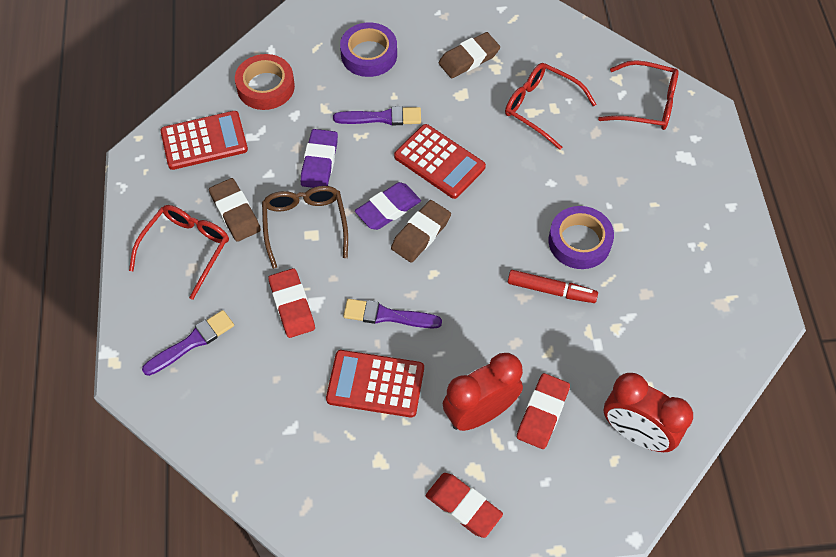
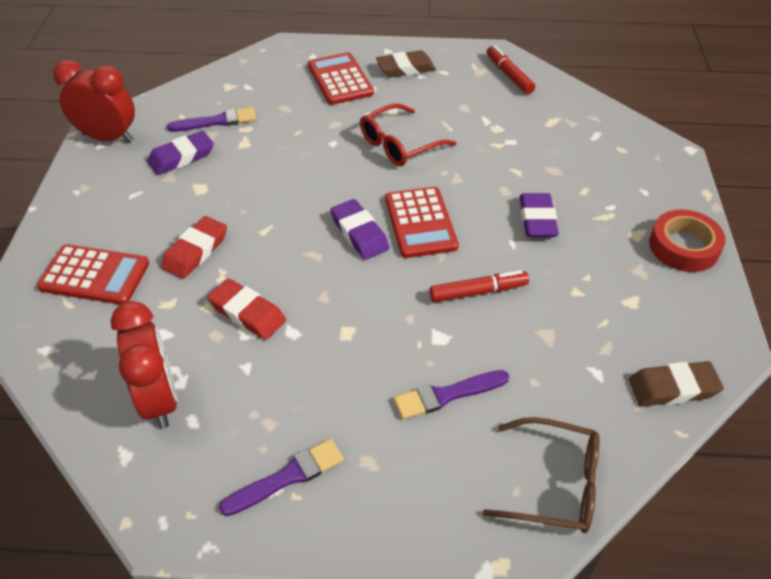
brown eraser: [209,178,261,242] [391,200,451,263] [439,32,500,78] = 3 -> [376,50,436,77] [629,361,724,407] = 2
purple eraser: [301,129,338,188] [355,182,421,230] = 2 -> [147,131,214,175] [330,199,389,260] [519,193,559,237] = 3
purple tape: [340,22,397,77] [549,206,614,269] = 2 -> none = 0
red eraser: [268,268,315,338] [426,473,503,538] [517,373,570,449] = 3 -> [161,216,227,279] [207,278,286,340] = 2
red glasses: [129,205,229,300] [505,63,597,150] [598,60,679,130] = 3 -> [360,103,456,166] = 1
red marker: [508,270,598,303] = 1 -> [430,270,529,302] [486,45,535,94] = 2

